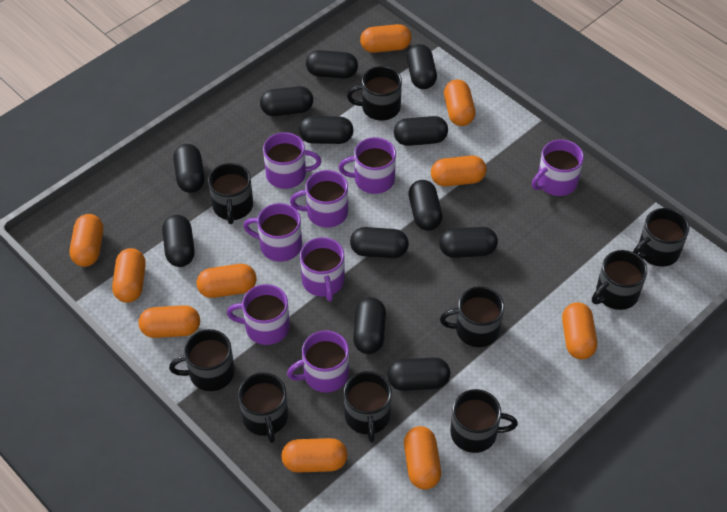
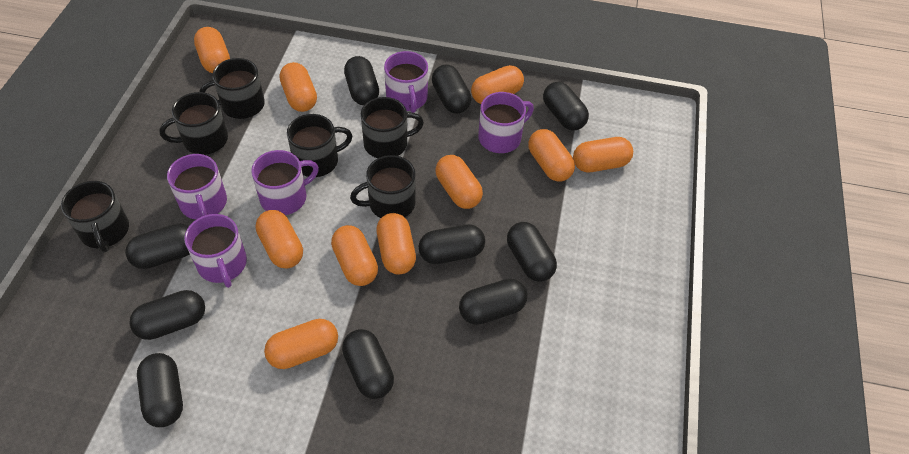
black capsule: [162,215,195,267] [173,144,205,193] [260,86,313,116] [299,116,353,144] [306,50,358,79] [350,227,409,258] [353,297,386,354] [387,357,450,391] [394,116,448,146] [407,44,437,89] [408,180,443,231] [439,227,498,258] = 12 -> [125,223,190,269] [129,290,205,340] [137,353,183,427] [342,329,394,399] [344,56,379,105] [419,224,485,264] [432,64,471,114] [459,278,527,325] [507,222,557,282] [543,82,589,130] = 10
black mug: [169,329,235,391] [208,163,253,224] [238,373,288,443] [344,371,392,443] [347,66,402,120] [440,286,504,347] [450,389,518,453] [592,250,647,310] [633,208,689,267] = 9 -> [61,181,129,252] [159,92,228,155] [200,58,265,119] [287,114,352,177] [350,155,415,218] [361,97,424,158] = 6
purple mug: [227,284,290,345] [243,203,302,262] [263,132,321,189] [287,331,349,393] [290,170,348,228] [300,237,345,301] [338,137,396,194] [532,139,584,196] = 8 -> [167,154,227,220] [184,214,247,288] [251,150,319,215] [384,51,428,113] [478,92,534,153] = 5

